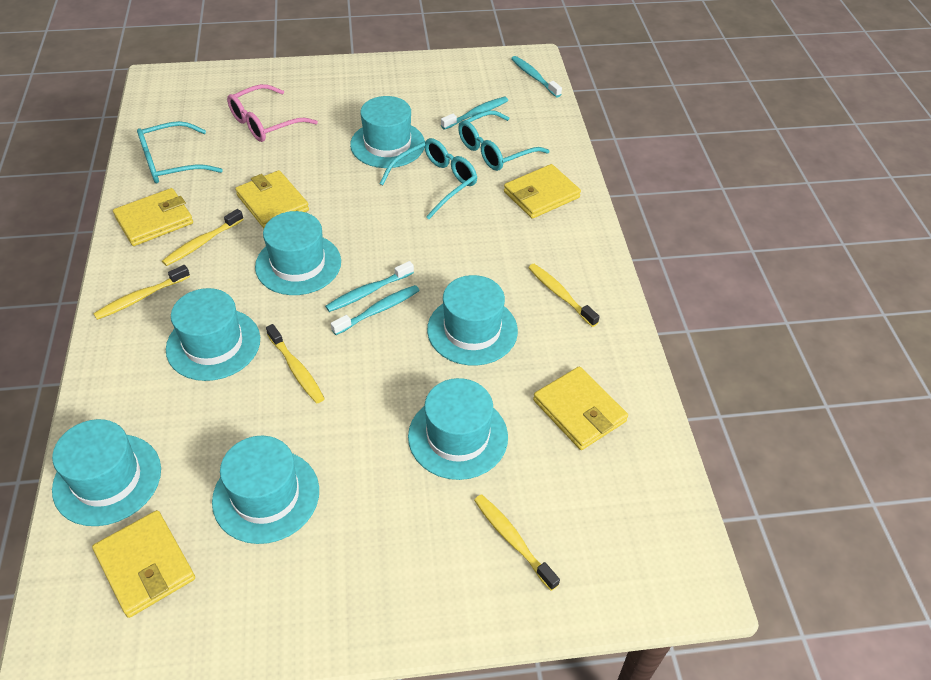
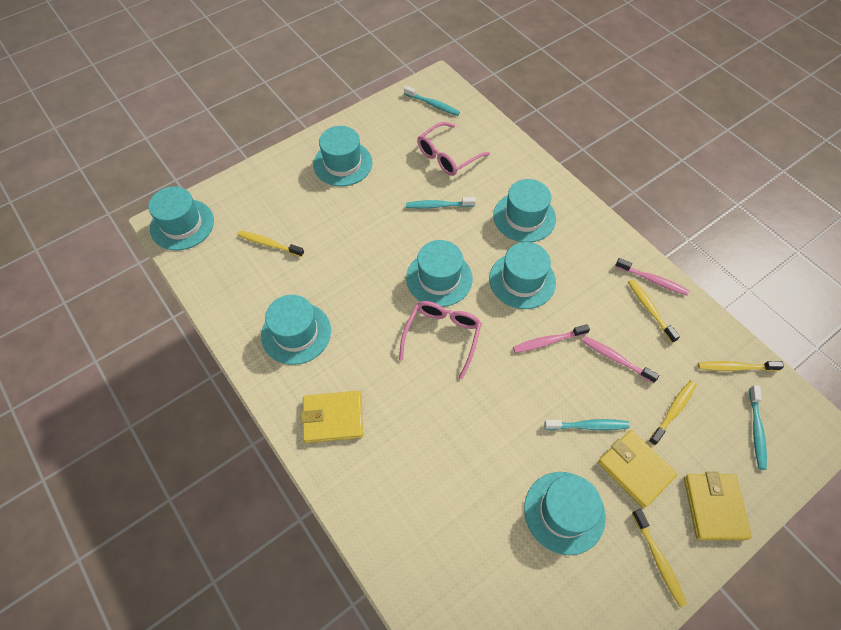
pink glasses: [227,84,318,142] = 1 -> [399,301,482,379] [417,122,490,176] = 2
pink toothbrush: none = 0 -> [513,324,590,353] [582,336,659,383] [615,258,689,296] = 3
turquoise glasses: [137,121,223,183] [379,138,477,219] [458,110,550,171] = 3 -> none = 0
yellow wallet: [92,510,195,618] [113,188,193,246] [235,170,309,228] [504,164,581,219] [533,366,628,450] = 5 -> [301,391,363,443] [598,430,678,508] [684,472,752,540] = 3

